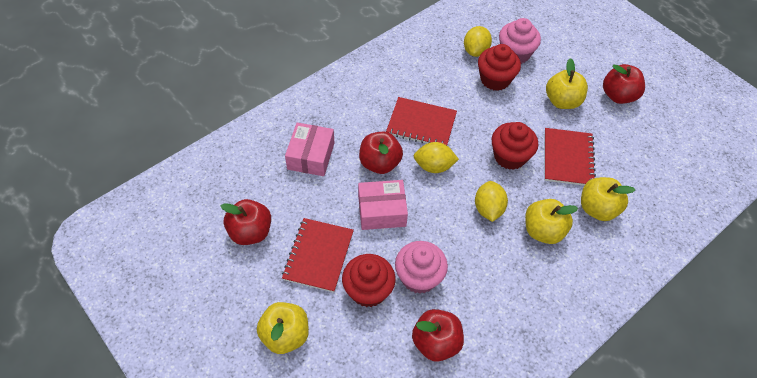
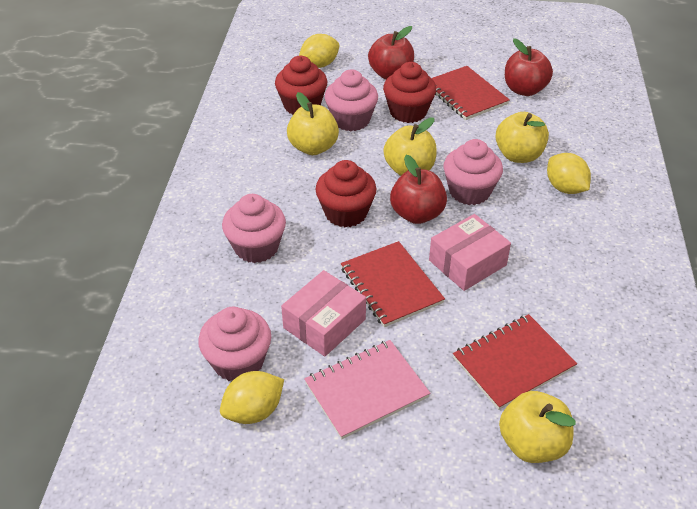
pink cupcake: [395,241,448,294] [499,18,541,64] = 2 -> [198,307,271,381] [222,194,286,263] [325,69,378,131] [443,139,503,205] = 4
pink notebook: none = 0 -> [304,340,430,439] = 1
red apple: [220,199,271,245] [359,132,403,174] [412,309,464,362] [603,64,645,104] = 4 -> [368,26,414,80] [390,155,447,224] [505,38,553,96] = 3

